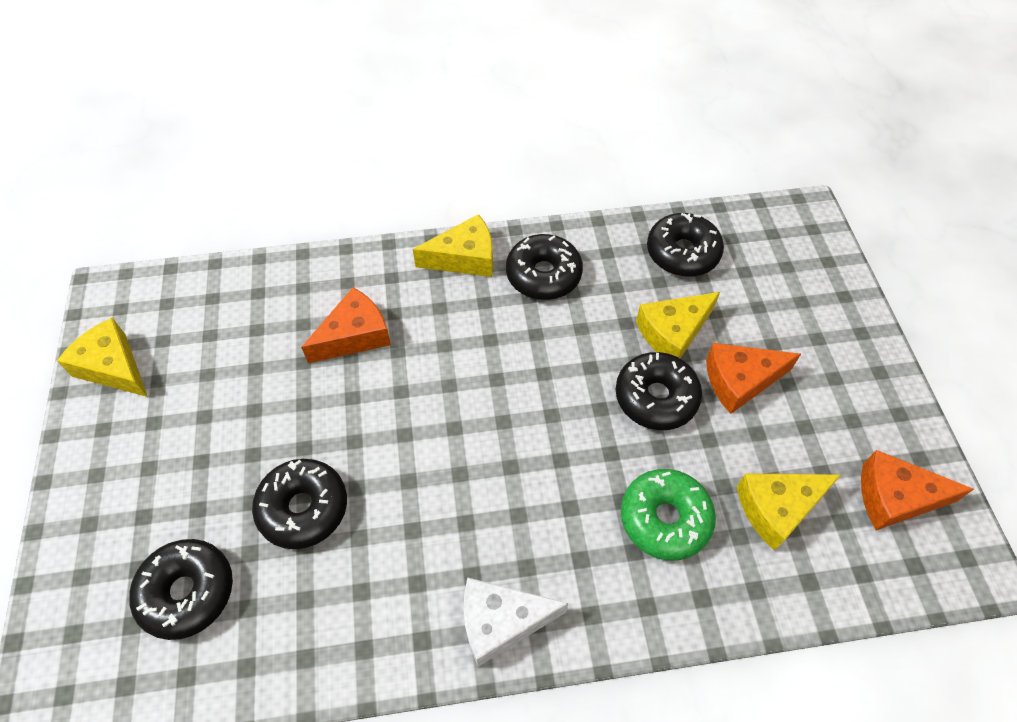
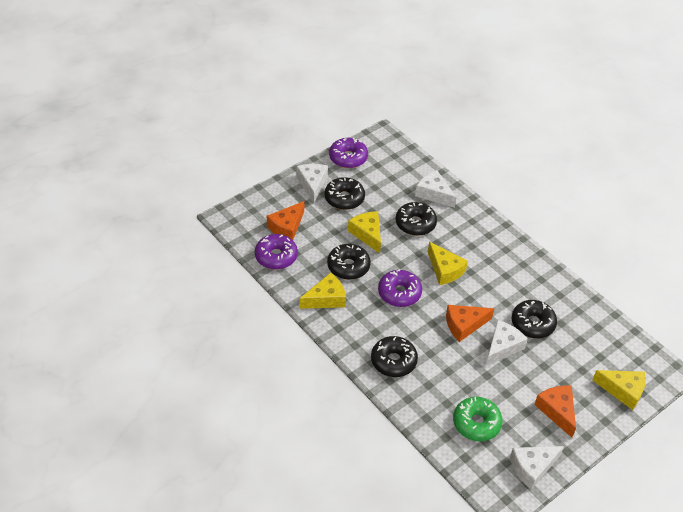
purple donut: none = 0 -> [255,234,298,269] [329,138,368,168] [378,270,422,307] = 3
white cheese: [463,577,568,667] = 1 -> [296,164,328,203] [415,170,457,208] [486,320,528,366] [510,446,564,489] = 4

